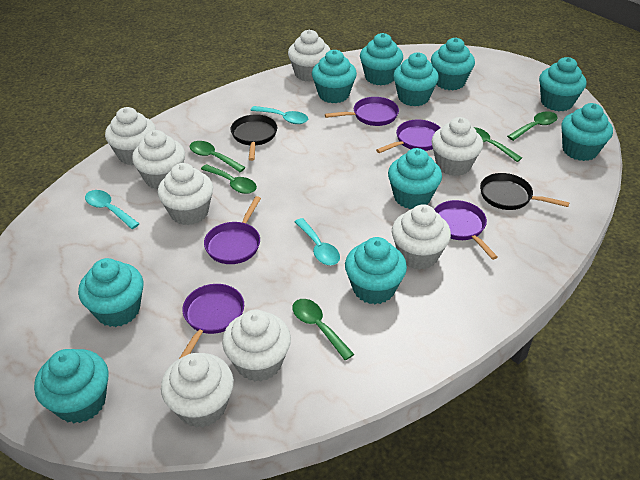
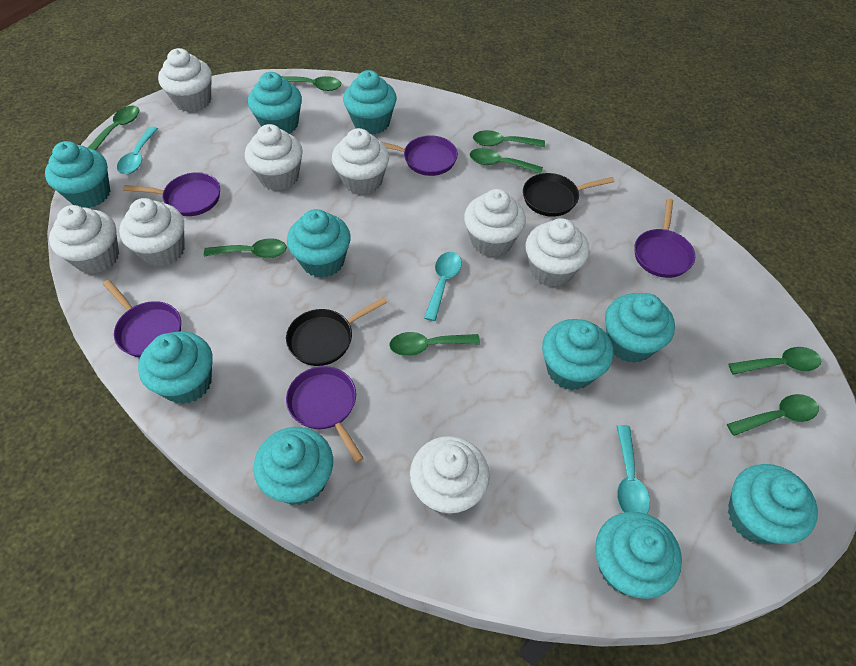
green spoon: [189,141,246,172] [201,164,257,194] [292,299,354,361] [474,127,522,162] [507,112,558,141] = 5 -> [88,106,139,151] [204,238,287,258] [281,76,341,91] [389,332,480,356] [470,148,543,174] [473,130,545,147] [727,394,819,436] [728,347,821,375] = 8

